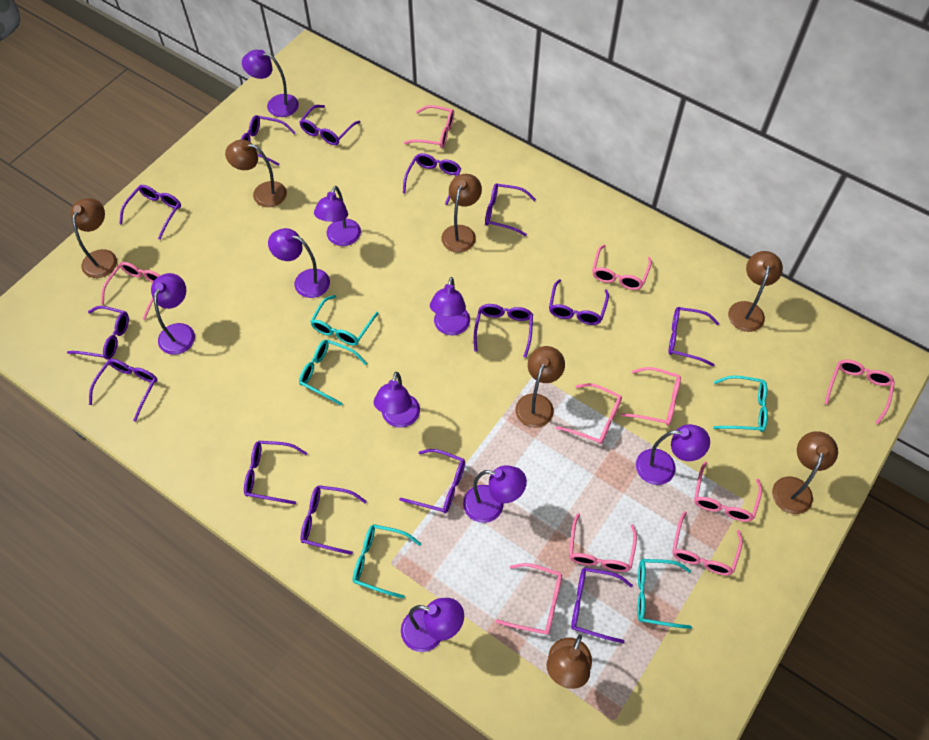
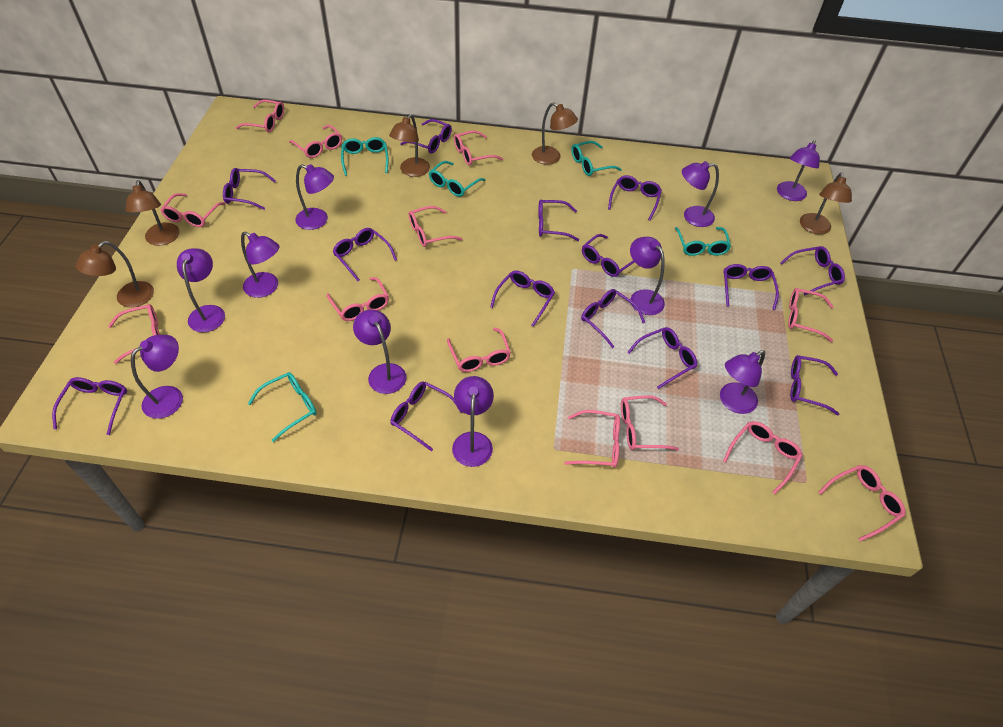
brown lamp: [71,198,117,278] [225,140,287,207] [441,174,482,253] [515,346,565,428] [547,635,592,689] [728,251,783,332] [772,431,838,514] = 7 -> [75,241,154,307] [125,180,180,246] [389,114,430,177] [532,102,578,165] [800,173,852,235] = 5
pink glasses: [101,262,161,320] [404,105,454,148] [496,563,562,635] [556,383,622,444] [569,513,637,572] [592,245,652,290] [621,367,681,426] [672,511,743,576] [694,462,762,522] [825,359,895,424] = 10 -> [108,304,160,364] [160,193,225,227] [236,100,284,132] [289,125,342,158] [327,277,389,321] [408,206,462,247] [447,328,511,372] [454,130,503,166] [564,410,620,468] [621,395,679,451] [723,421,803,495] [788,288,834,342] [818,465,905,542] = 13
purple lamp: [151,273,195,355] [242,50,299,117] [268,228,330,298] [314,186,361,246] [374,372,420,428] [401,598,464,652] [430,277,470,335] [463,465,527,523] [636,424,710,485] = 9 -> [131,335,183,419] [177,248,225,333] [241,231,279,298] [295,164,334,230] [353,310,407,394] [452,376,494,467] [630,237,665,315] [682,161,719,227] [720,350,765,414] [777,140,820,201] = 10

